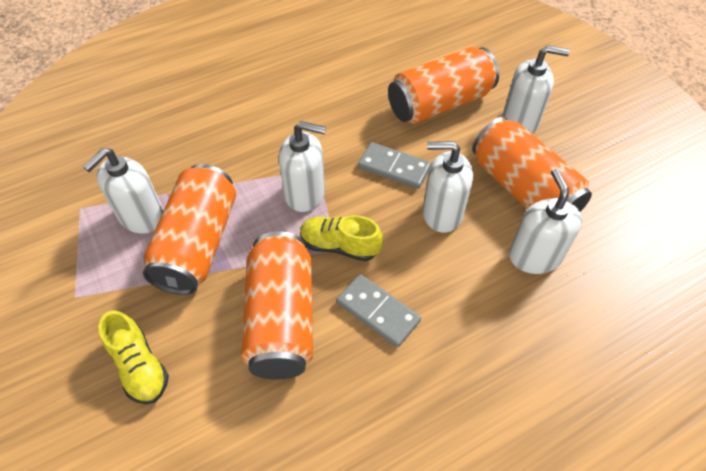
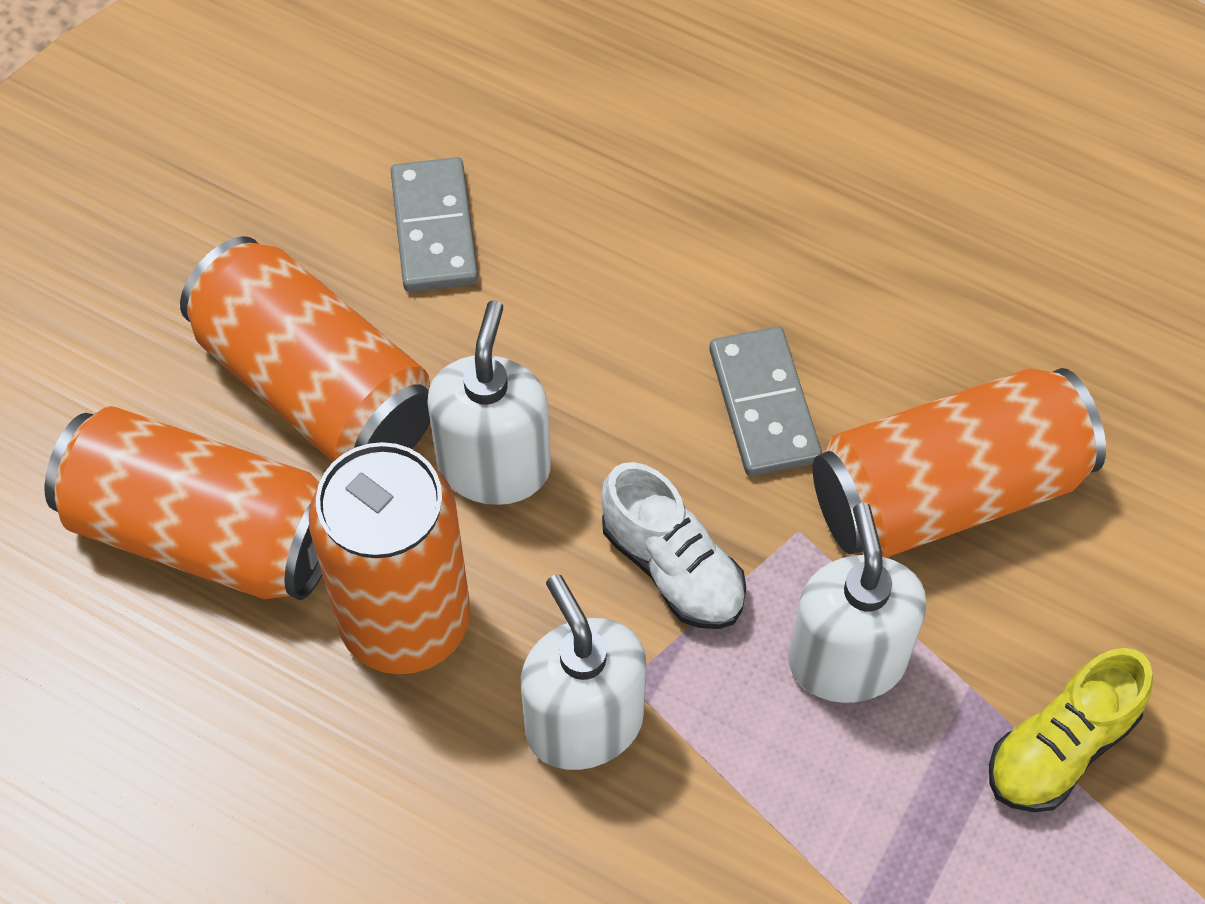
white shoe: none = 0 -> [601,462,746,629] = 1
white soap dispenser: [83,148,164,234] [279,121,326,212] [423,141,473,233] [503,45,570,134] [509,169,582,274] = 5 -> [427,300,551,505] [521,574,646,770] [788,503,927,703] = 3
yellow shoe: [99,311,169,404] [300,215,383,261] = 2 -> [989,648,1153,812] = 1

